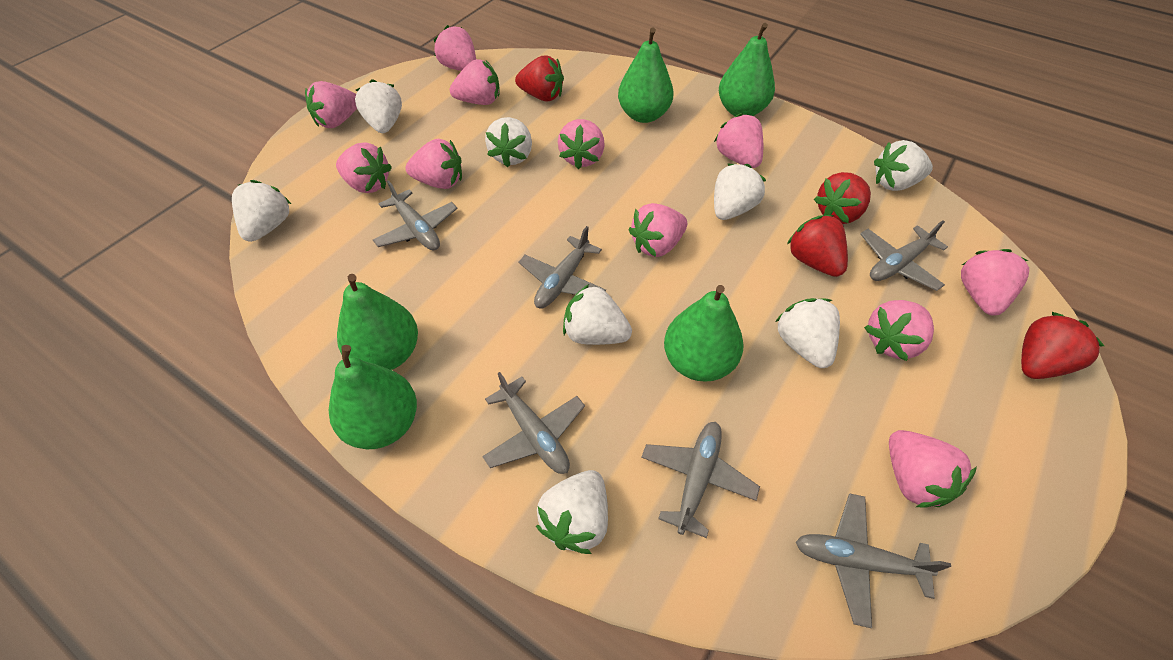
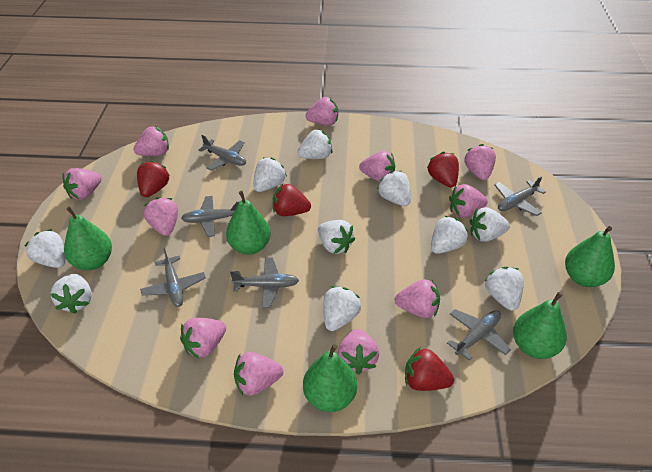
white strawberry: [232,180,291,242] [355,79,402,133] [485,117,532,168] [536,470,608,554] [563,284,632,345] [714,163,766,220] [775,298,840,368] [874,140,933,191] = 8 -> [25,229,66,268] [50,274,92,314] [253,158,287,192] [297,129,332,159] [318,220,355,254] [323,286,361,331] [377,171,411,206] [431,216,468,254] [470,207,510,242] [485,267,524,311] = 10

